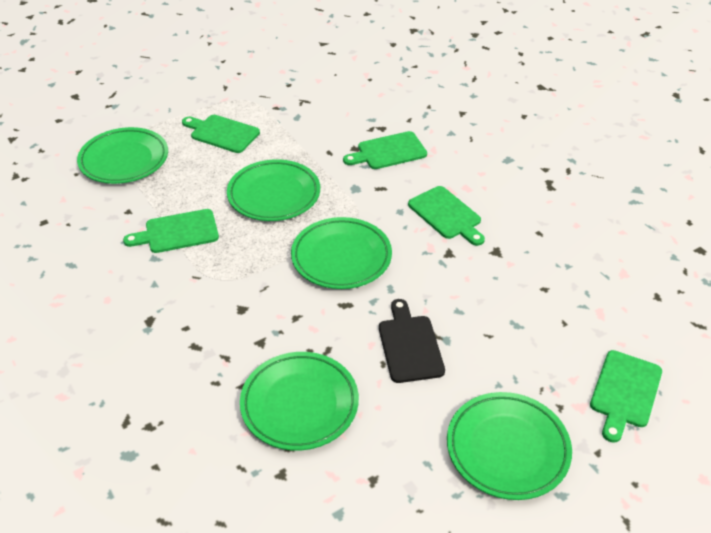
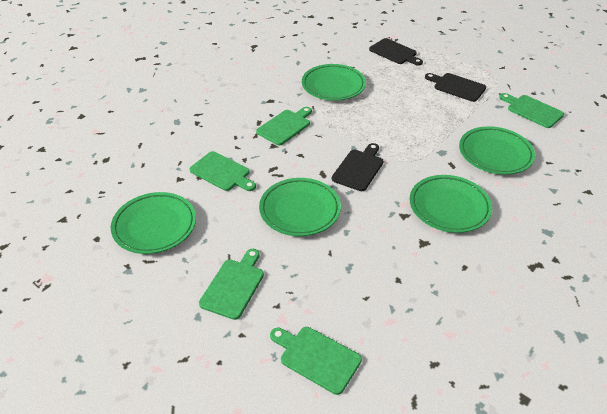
black cutting board: [379,299,445,383] = 1 -> [332,143,383,191] [369,38,423,66] [425,73,486,102] = 3

